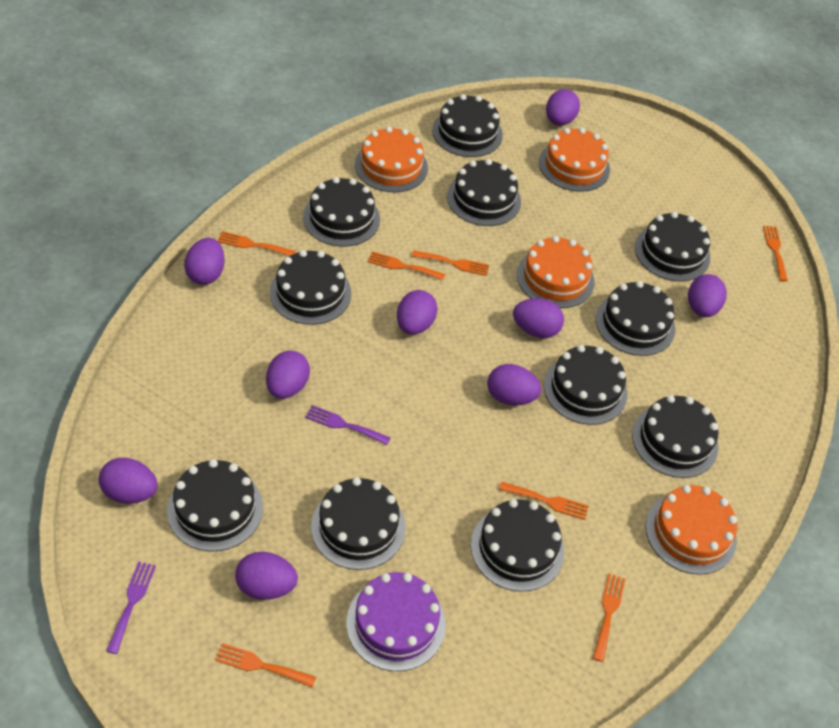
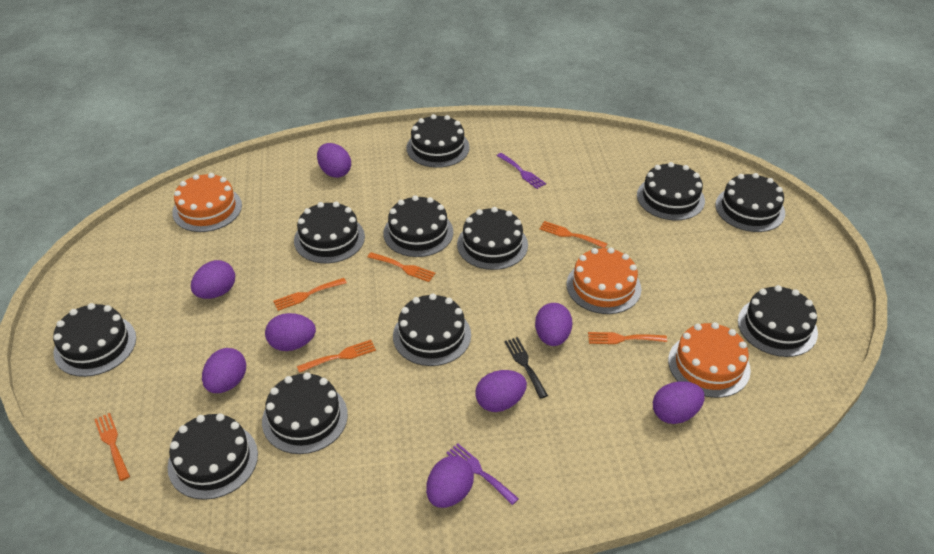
black fork: none = 0 -> [505,337,548,399] = 1
orange cake: [355,126,428,192] [517,236,594,308] [539,128,610,191] [645,485,737,575] = 4 -> [172,173,242,232] [567,247,641,314] [668,322,751,398] = 3
orange fork: [215,643,316,687] [217,231,296,256] [368,251,445,280] [412,250,489,276] [499,482,589,520] [593,574,625,662] [763,226,788,281] = 7 -> [94,413,130,481] [273,278,347,311] [297,340,376,373] [368,252,435,282] [539,221,607,248] [588,332,667,344] = 6
purple cake: [346,572,446,671] = 1 -> none = 0
purple egg: [99,458,157,504] [184,238,225,285] [235,552,298,600] [266,351,310,399] [397,290,438,335] [487,364,541,405] [513,298,564,338] [546,89,580,126] [688,274,727,317] = 9 -> [191,260,235,299] [202,348,246,393] [265,313,316,351] [317,143,351,178] [426,456,474,508] [475,370,527,412] [535,303,572,346] [653,381,705,424] = 8

